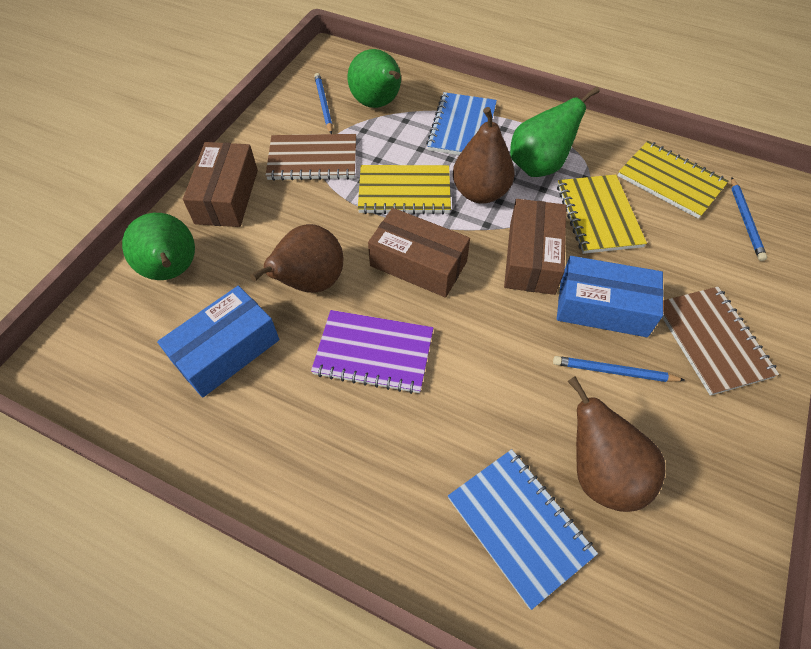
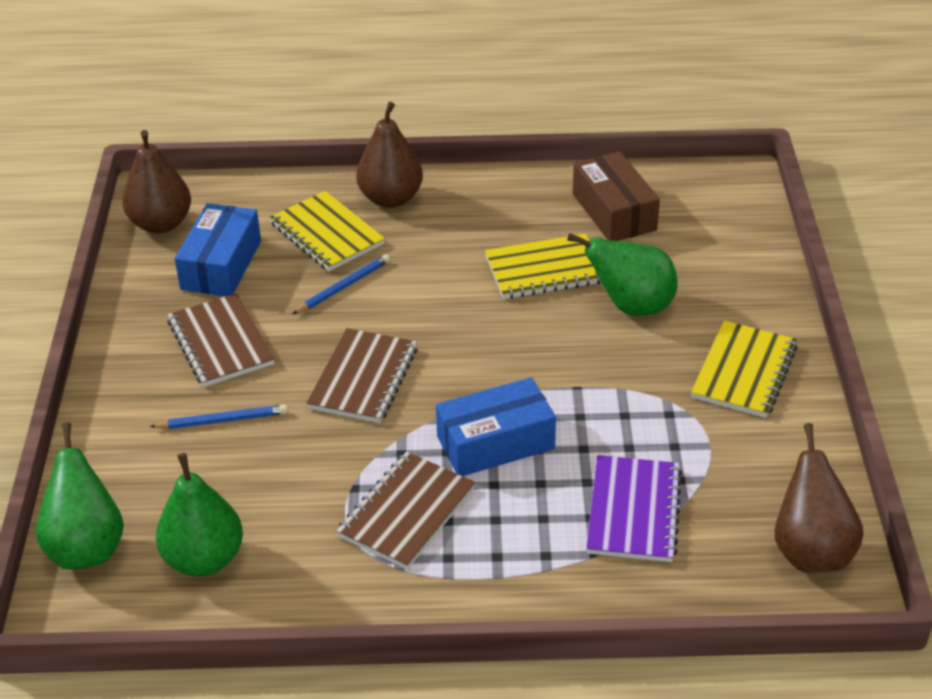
blue notebook: [426,92,497,155] [448,449,598,610] = 2 -> none = 0
blue pencil: [314,73,333,134] [553,356,684,382] [731,177,767,261] = 3 -> [149,404,288,429] [292,254,390,314] = 2
brown box: [183,142,258,227] [368,208,470,298] [504,199,567,295] = 3 -> [573,151,660,241] = 1
brown notebook: [265,134,356,181] [662,287,779,396] = 2 -> [167,293,275,387] [306,328,417,423] [336,451,476,569] = 3

